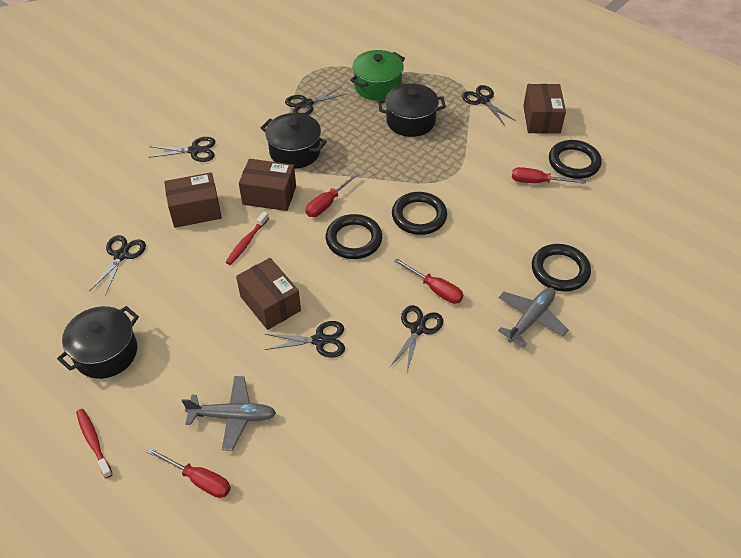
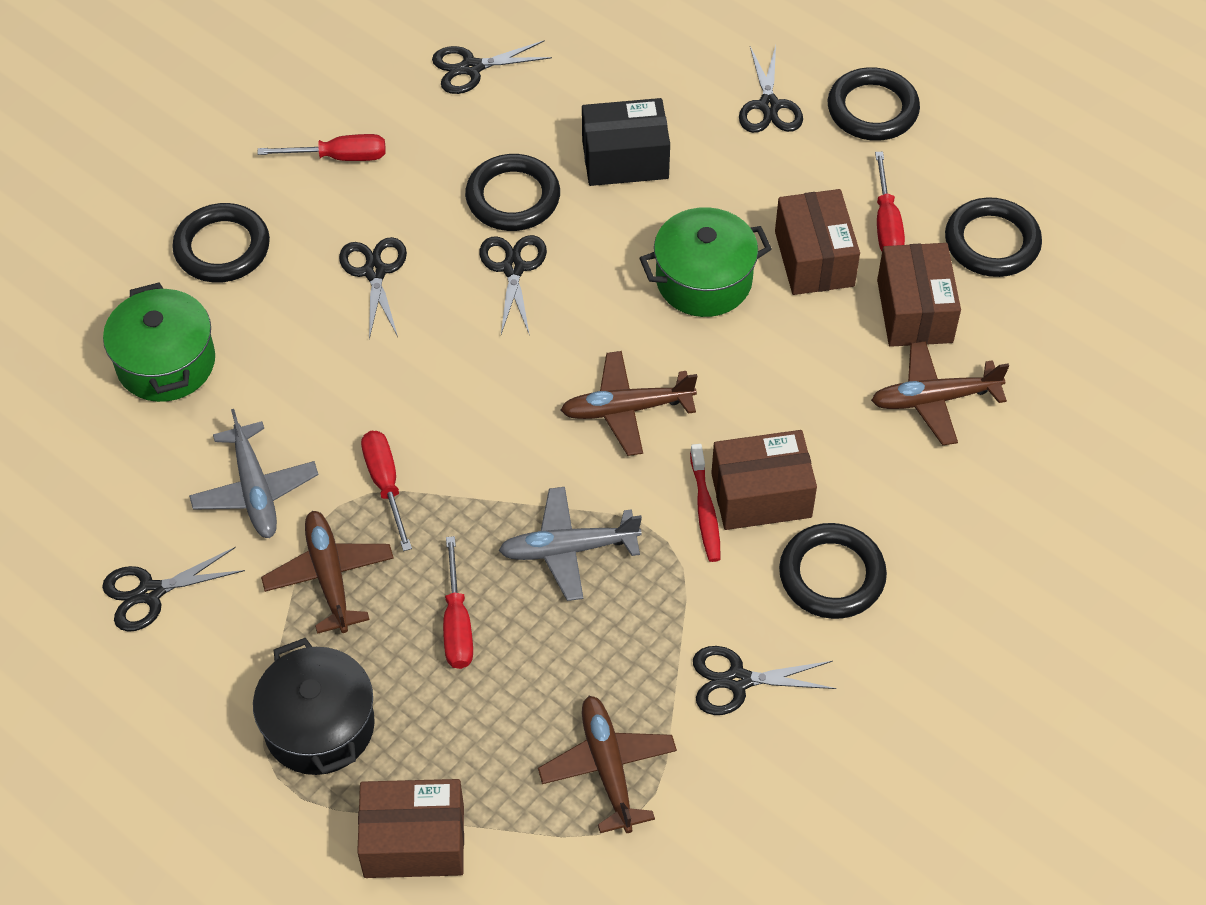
black box: none = 0 -> [582,98,670,186] = 1
black pot: [57,306,139,379] [261,113,327,169] [378,84,446,137] = 3 -> [253,638,375,775] = 1
black ring: [326,214,382,259] [392,192,447,235] [532,244,591,292] [549,140,602,179] = 4 -> [172,203,270,283] [465,154,560,231] [779,523,887,619] [828,67,920,141] [945,197,1042,277] = 5
brown plane: none = 0 -> [261,511,394,634] [538,696,677,833] [561,351,697,456] [871,341,1009,446] = 4
green pot: [350,50,405,101] = 1 -> [103,283,215,402] [640,207,772,317] = 2
red toothbrush: [76,409,113,478] [226,211,269,265] = 2 -> [690,444,721,562] = 1

